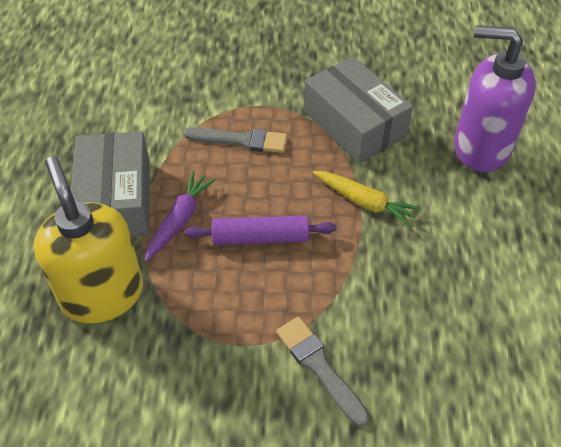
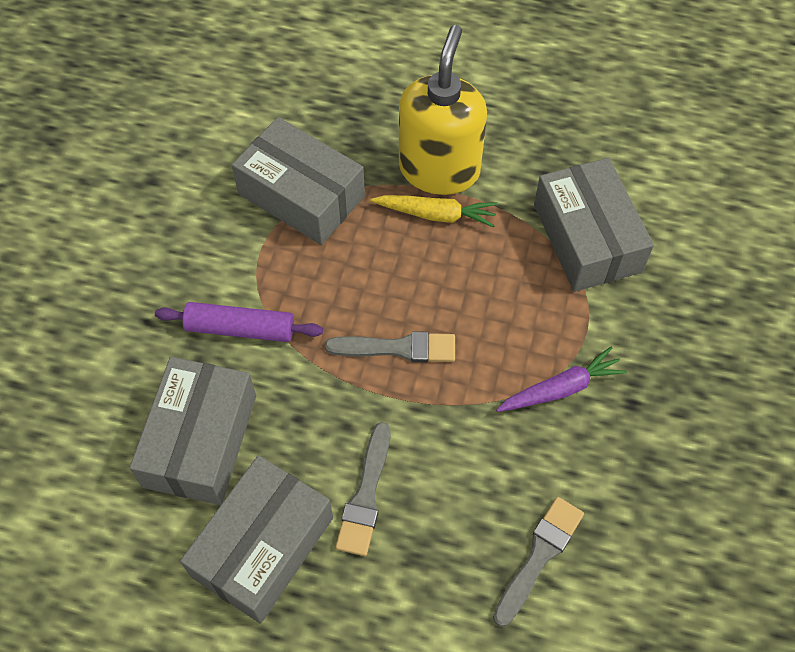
grey box: [71,131,150,237] [304,56,413,163] = 2 -> [129,357,256,505] [180,455,333,623] [232,117,365,245] [534,158,654,292] = 4
grey brush: [184,127,288,153] [276,317,369,427] = 2 -> [325,331,455,363] [335,422,390,556] [493,497,584,627] = 3
purple soap dispenser: [454,26,536,172] = 1 -> none = 0

